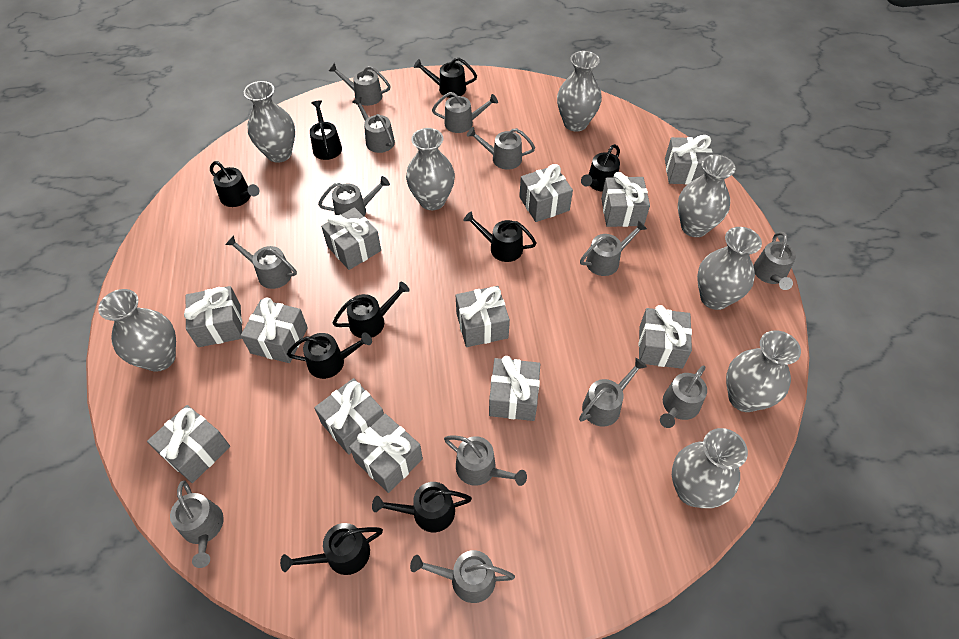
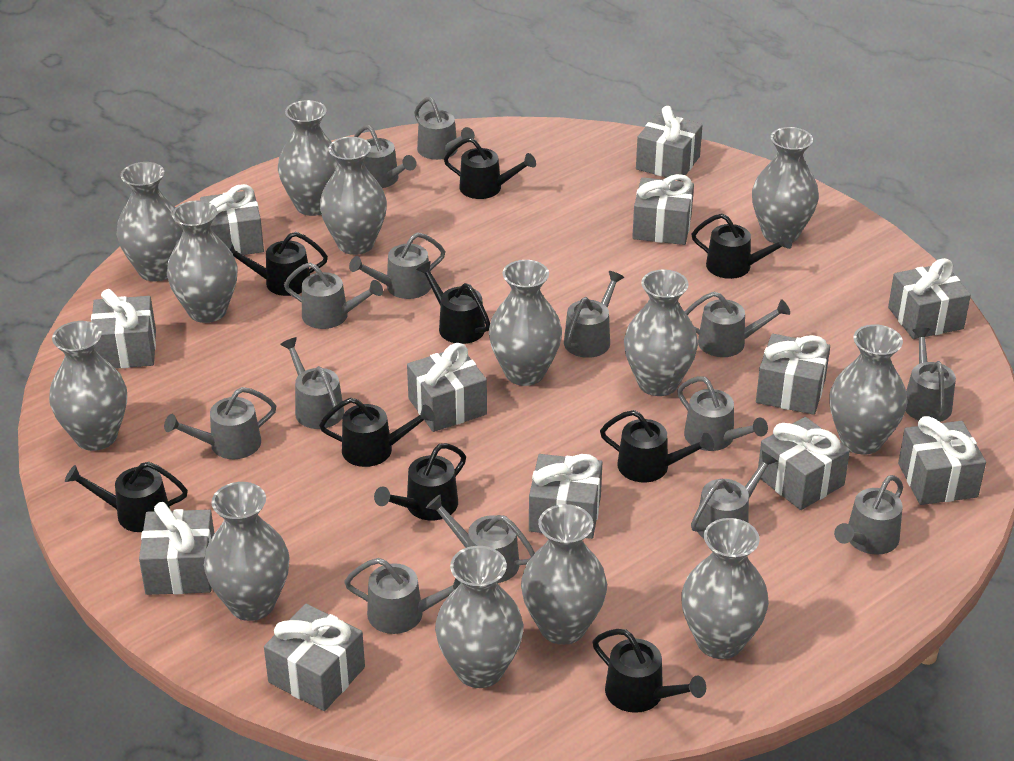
grey vase: [98,289,176,372] [244,81,295,163] [406,128,455,210] [557,51,602,132] [672,428,748,508] [678,155,735,237] [697,227,762,310] [726,330,801,412] = 8 -> [49,321,127,451] [117,162,183,282] [167,200,238,323] [204,482,290,621] [278,100,338,216] [320,137,387,255] [435,546,523,688] [489,260,562,386] [521,504,607,645] [624,270,698,396] [681,518,769,659] [752,127,819,243] [829,324,907,455] = 13
grey watering can: [170,480,224,568] [225,235,297,289] [318,176,390,216] [329,63,390,106] [352,97,395,153] [410,550,515,603] [432,92,498,133] [444,435,527,486] [467,127,535,170] [579,358,647,427] [580,220,647,276] [660,366,707,428] [753,232,796,290] = 13 -> [164,387,276,459] [280,337,344,429] [284,263,383,329] [344,558,461,634] [349,232,445,299] [354,125,417,188] [414,97,475,160] [426,494,535,583] [564,271,624,358] [677,376,768,451] [685,292,790,357] [691,451,778,539] [834,475,903,555] [905,328,956,422] = 14

